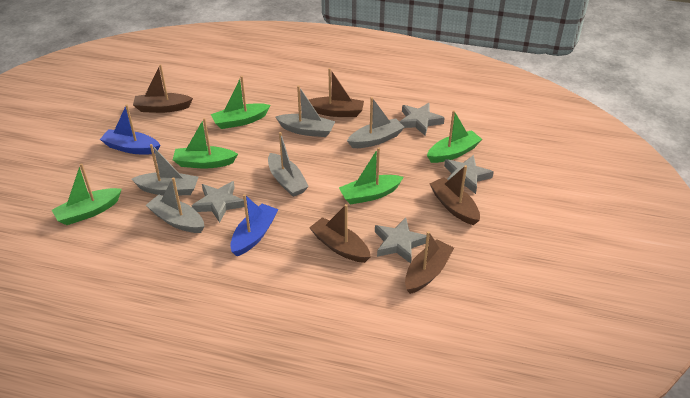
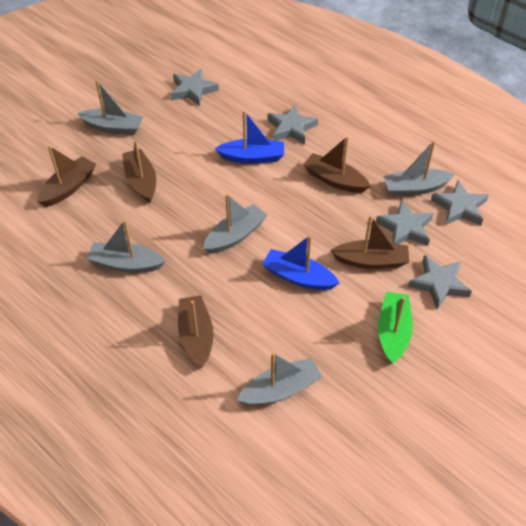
green boat: [52,163,122,225] [173,118,238,168] [211,76,270,129] [339,147,404,205] [427,110,482,163] = 5 -> [378,292,413,364] = 1
grey star: [192,181,244,223] [375,218,427,263] [400,103,445,136] [444,155,494,194] = 4 -> [170,69,219,106] [267,105,318,145] [376,200,434,246] [408,255,472,309] [431,180,489,226] = 5

